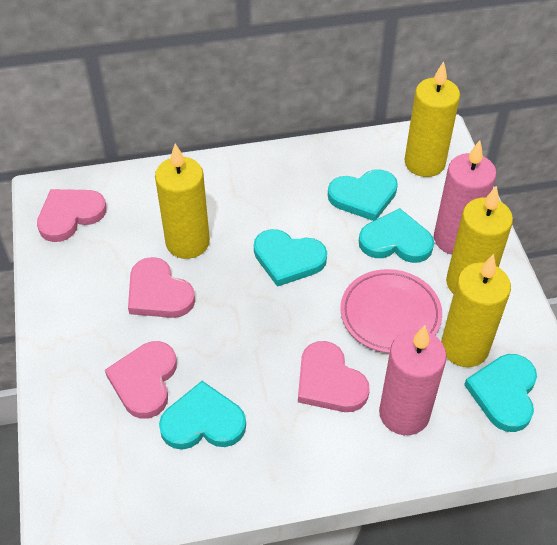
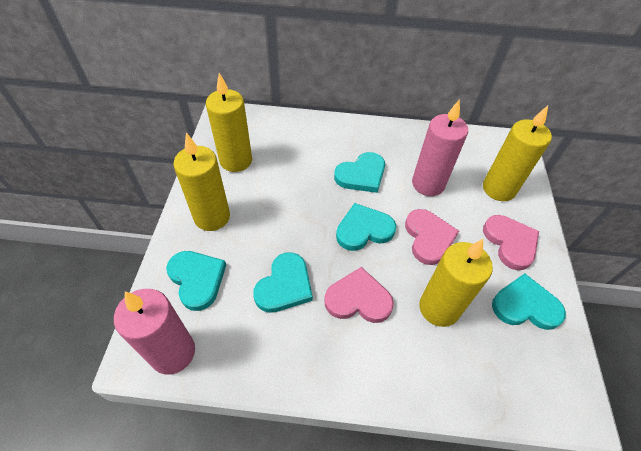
pink heart: [37,189,107,242] [105,341,177,419] [128,257,195,318] [298,341,370,412] = 4 -> [324,267,394,323] [405,209,459,265] [483,215,539,270] = 3
pink plate: [340,269,442,353] = 1 -> none = 0

